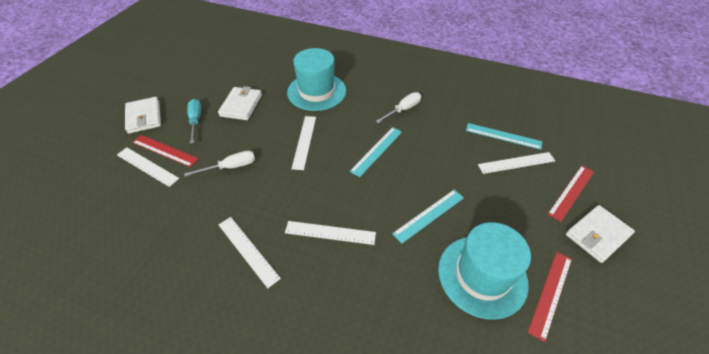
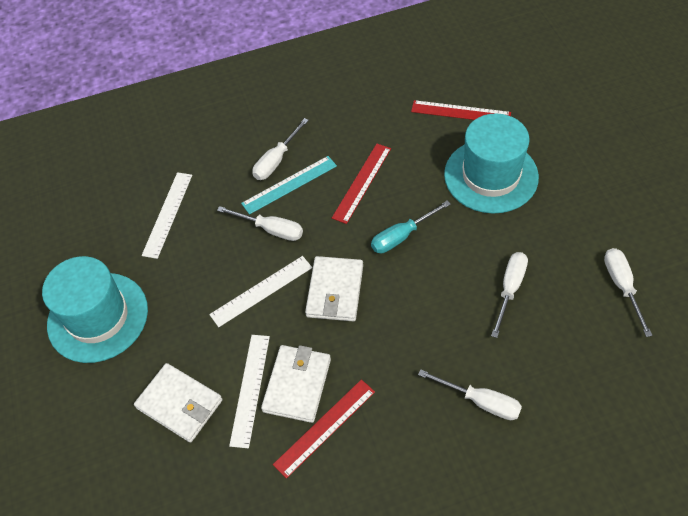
turquoise ruler: [350,127,402,177] [392,190,464,244] [466,123,542,150] = 3 -> [241,156,337,215] = 1
white ruler: [117,148,179,187] [219,217,281,288] [285,221,376,245] [291,116,316,170] [478,152,555,174] = 5 -> [142,172,192,259] [209,256,312,327] [229,335,270,448] = 3
white screwdriver: [184,151,255,177] [376,92,421,123] = 2 -> [217,206,303,241] [253,118,309,180] [418,369,522,420] [491,252,528,338] [604,248,653,337] = 5

